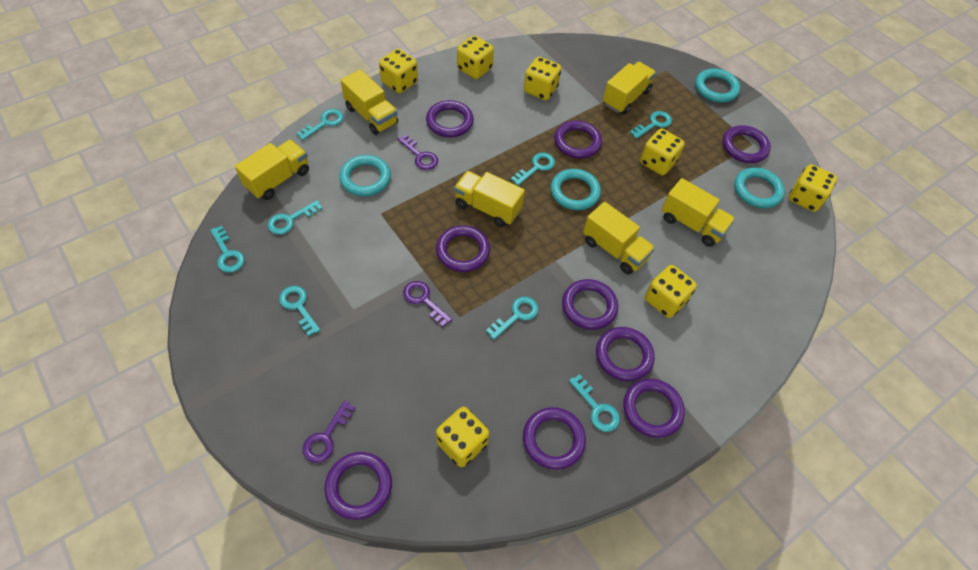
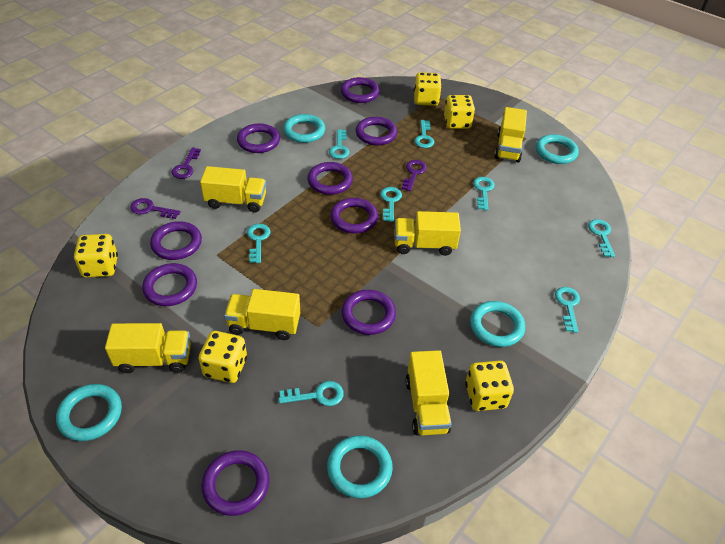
turquoise ring: [339,155,391,196] [550,169,601,210] [695,69,740,103] [734,168,785,208] = 4 -> [56,384,122,441] [283,114,325,143] [327,435,393,498] [470,301,525,347] [536,134,579,164] = 5
yellow dice: [379,49,418,93] [436,407,489,467] [457,36,494,79] [524,57,561,100] [640,129,685,176] [645,265,697,318] [789,164,837,212] = 7 -> [74,234,118,278] [199,331,247,383] [414,72,442,106] [444,95,475,129] [465,360,514,411] = 5

